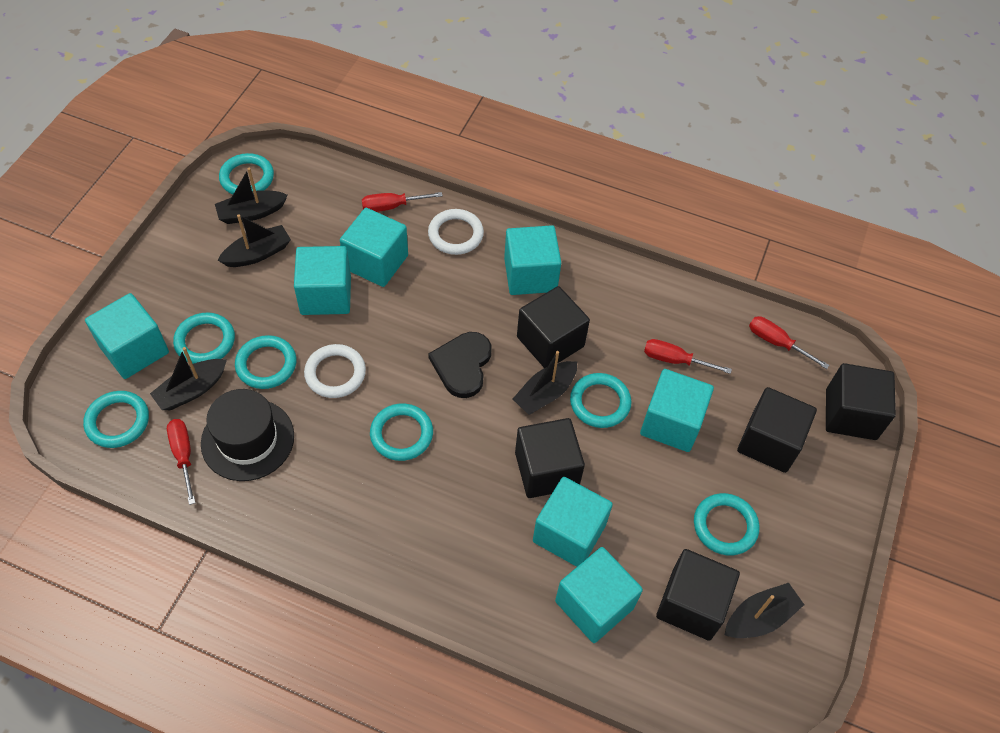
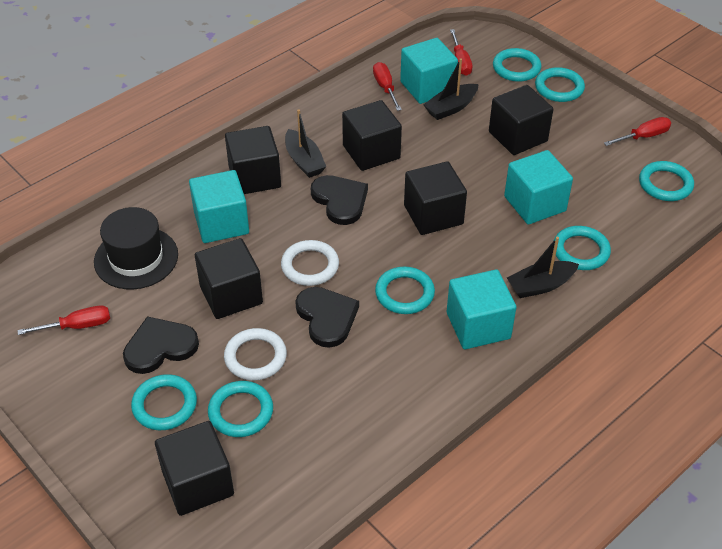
black boat: [150,347,227,410] [215,168,288,224] [218,214,291,267] [513,351,577,415] [725,583,804,638] = 5 -> [285,109,326,178] [423,58,478,120] [507,237,579,298] = 3
black cube: [515,418,585,498] [517,286,590,368] [656,549,740,641] [737,387,817,473] [826,363,896,440] = 5 -> [155,421,234,516] [195,238,263,319] [225,126,281,194] [342,100,402,171] [404,161,467,235] [489,85,554,155] = 6
black heart: [428,332,491,398] = 1 -> [123,316,199,374] [295,287,359,348] [311,175,368,225] = 3
turquoise cube: [85,293,169,379] [294,246,351,315] [340,208,408,287] [504,225,561,295] [533,477,613,567] [555,547,643,643] [640,369,714,452] = 7 -> [189,170,249,243] [400,38,458,104] [447,269,517,349] [504,150,573,224] = 4

